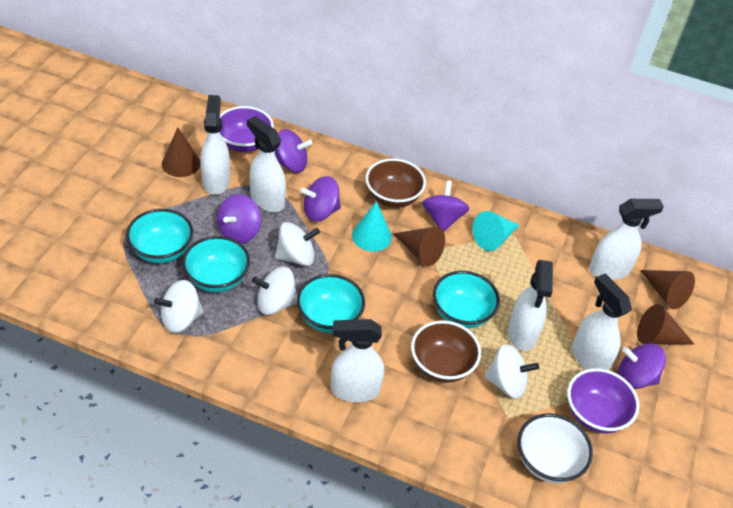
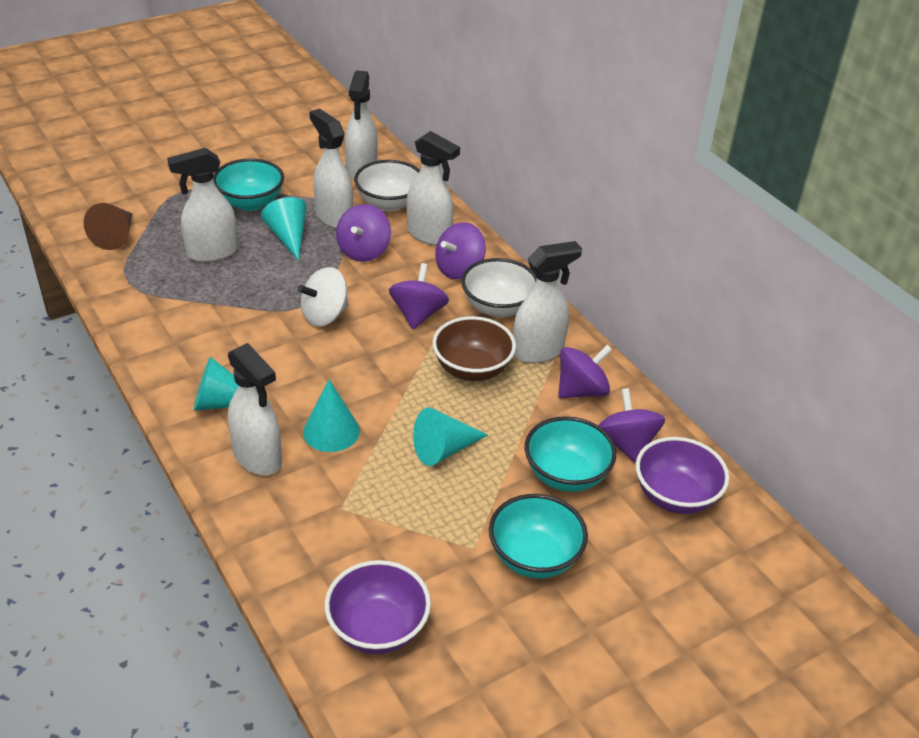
brown bowl: [365,158,426,208] [411,320,481,383] = 2 -> [432,316,516,381] = 1
brown cone: [162,127,201,177] [393,226,445,266] [637,304,695,345] [640,270,695,309] = 4 -> [84,203,133,250] = 1
turquoise bowl: [126,209,193,263] [182,236,250,292] [297,274,365,333] [433,271,500,328] = 4 -> [213,158,284,211] [489,494,588,579] [525,416,617,492] = 3
turquoise cone: [352,201,392,252] [473,211,519,251] = 2 -> [194,357,271,411] [261,197,307,261] [303,380,360,452] [413,408,488,466] = 4
white bowl: [518,414,593,483] = 1 -> [354,160,420,212] [461,258,537,318] = 2
white spinning top: [154,280,204,333] [252,267,297,315] [275,222,320,266] [484,344,539,399] = 4 -> [297,267,349,327] = 1

